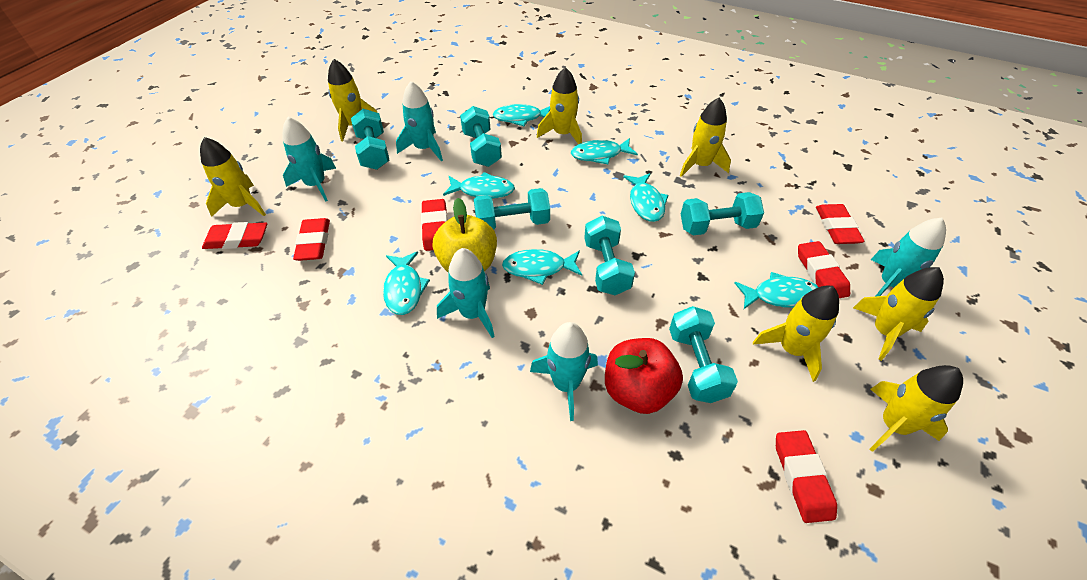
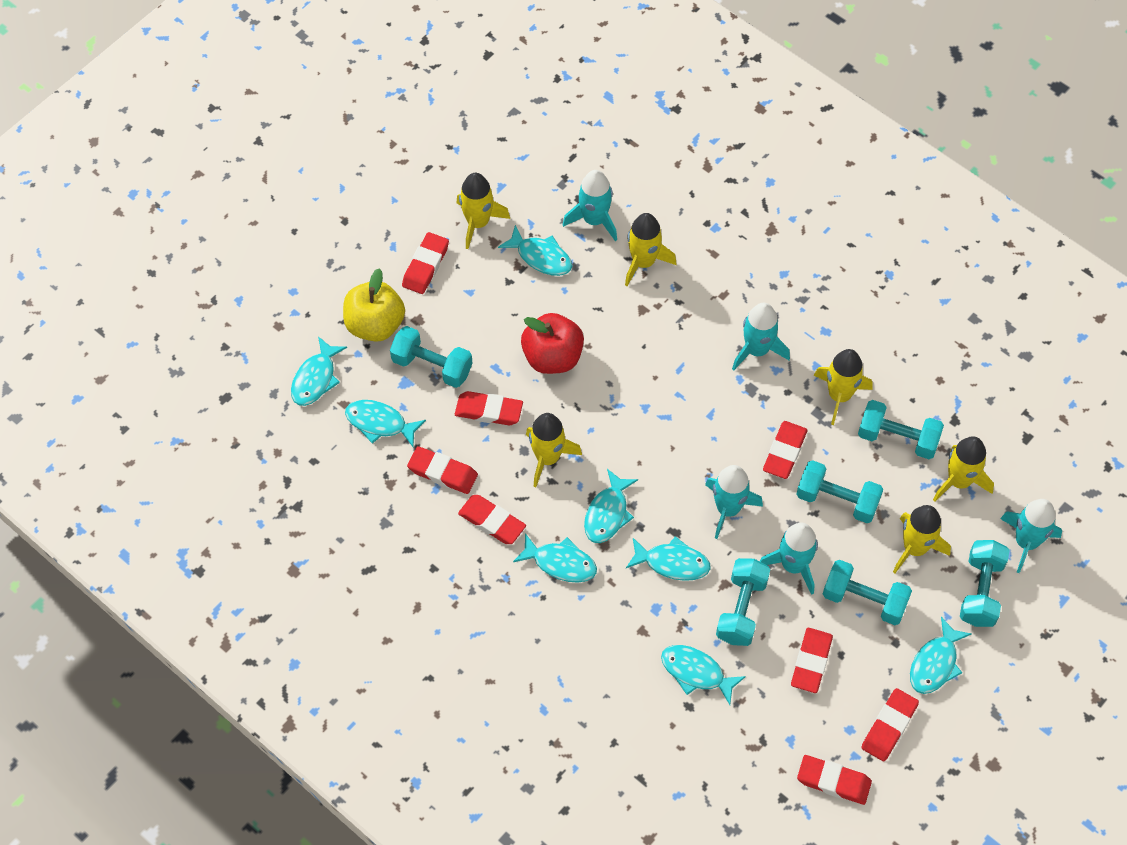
red eraser: [202,222,267,249] [293,218,330,261] [421,199,448,251] [776,430,837,523] [798,241,850,298] [816,204,865,244] = 6 -> [402,232,449,294] [407,446,478,494] [455,391,523,425] [458,495,526,544] [763,421,807,479] [791,628,833,693] [797,755,872,805] [861,688,919,761] = 8
turquoise fish: [383,251,430,315] [443,172,515,199] [493,104,550,126] [502,249,582,285] [571,138,638,164] [623,173,668,222] [734,272,818,309] = 7 -> [291,336,347,406] [345,400,426,447] [498,225,572,276] [513,533,597,583] [584,469,638,543] [626,536,711,581] [661,645,746,705] [910,617,972,694] = 8
yellow rocket: [200,137,266,217] [328,59,378,141] [537,67,582,144] [680,97,731,177] [753,286,839,382] [853,267,944,361] [870,365,963,452] = 7 -> [457,173,510,249] [526,413,582,487] [625,213,676,286] [814,349,872,425] [893,505,951,573] [933,436,994,502] = 6

